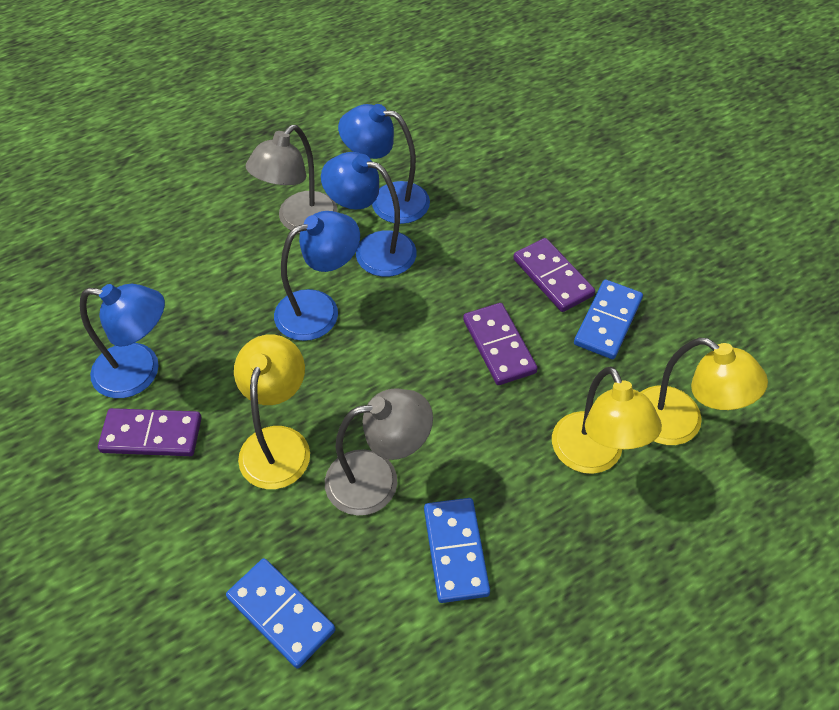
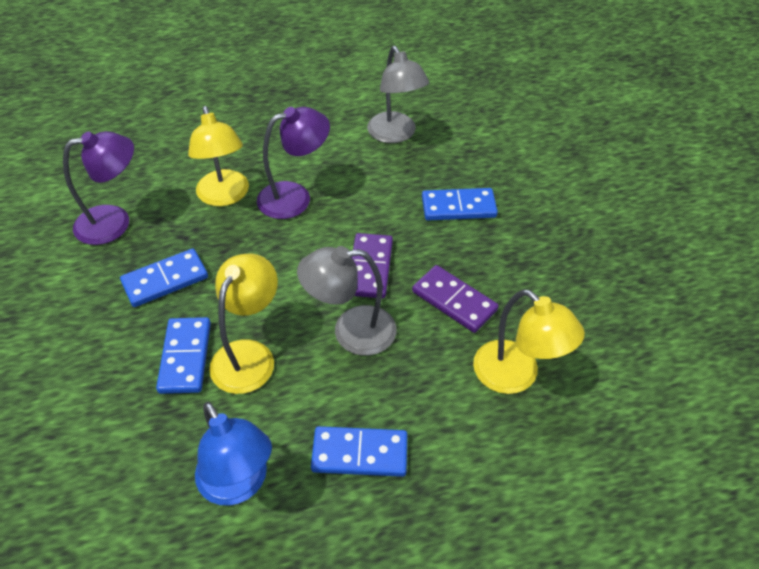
blue domino: [226,558,336,668] [424,498,490,603] [574,280,643,359] = 3 -> [120,248,208,307] [156,317,211,394] [311,426,407,477] [422,188,498,221] = 4
blue lamp: [80,284,165,398] [274,211,360,341] [321,152,417,277] [338,104,430,224] = 4 -> [195,402,272,506] = 1
purple domino: [98,408,202,456] [463,303,538,385] [513,238,595,312] = 3 -> [352,233,393,298] [412,265,499,333] = 2
purple lamp: none = 0 -> [63,131,134,245] [257,107,330,219] = 2

